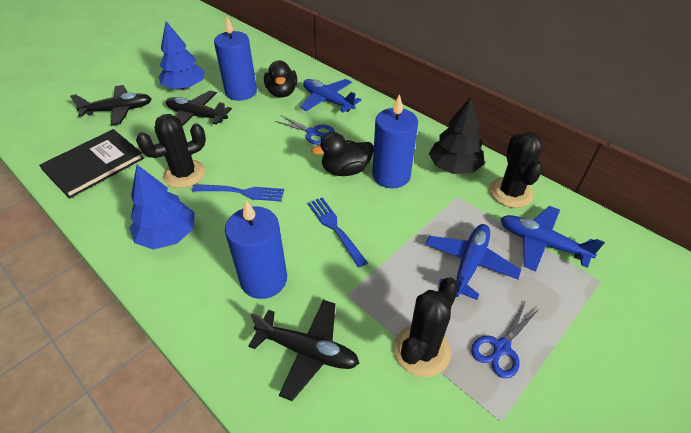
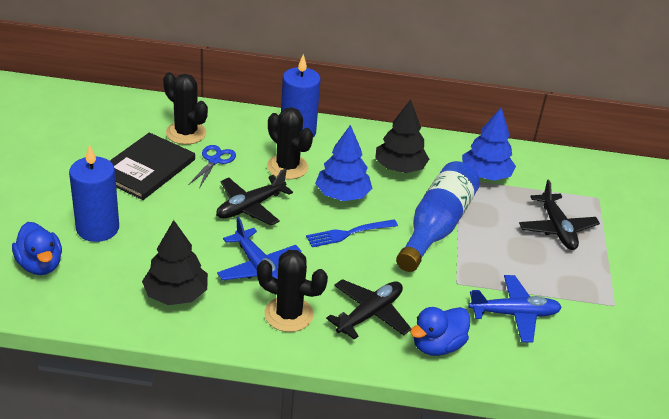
black duck: [264,60,297,97] [311,132,374,176] = 2 -> none = 0
black tree: [429,97,485,174] = 1 -> [142,220,208,305] [375,99,429,173] = 2
blue bottle: none = 0 -> [396,161,480,272] = 1
blue candle: [214,16,257,101] [225,200,287,299] [372,94,418,188] = 3 -> [69,145,119,242] [281,54,321,137] = 2
blue duck: none = 0 -> [12,222,62,275] [410,307,470,356] = 2
blue fork: [192,184,284,201] [308,197,368,268] = 2 -> [306,219,398,247] = 1
blue plane: [300,79,361,113] [425,224,521,300] [501,206,605,271] = 3 -> [217,217,302,281] [468,275,562,342] = 2
blue scissors: [275,115,335,145] [471,301,540,379] = 2 -> [188,145,236,189] = 1

